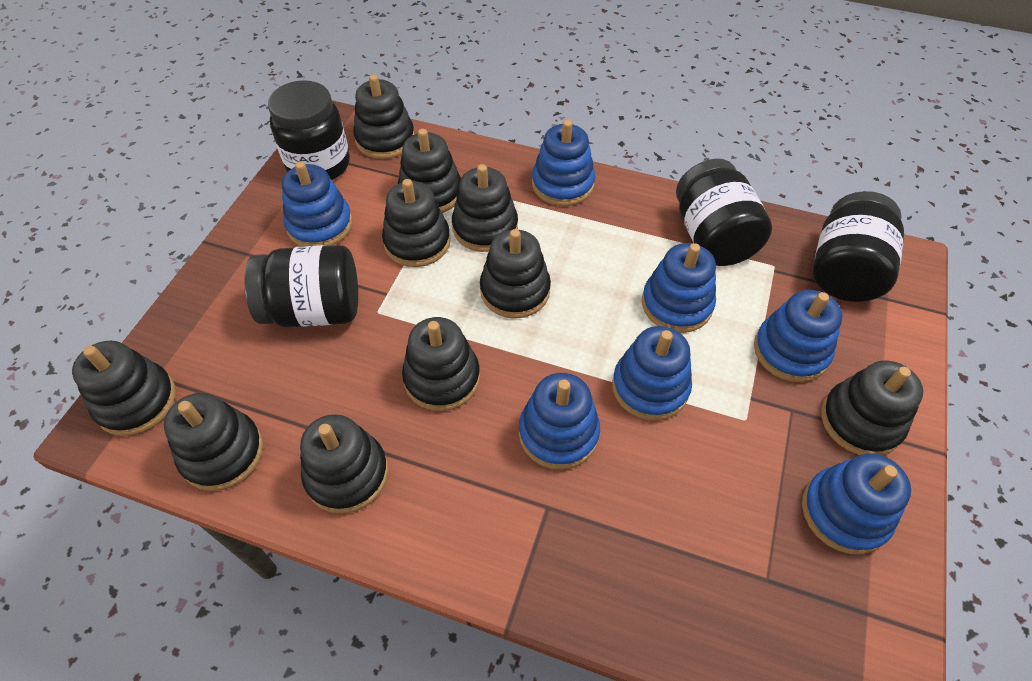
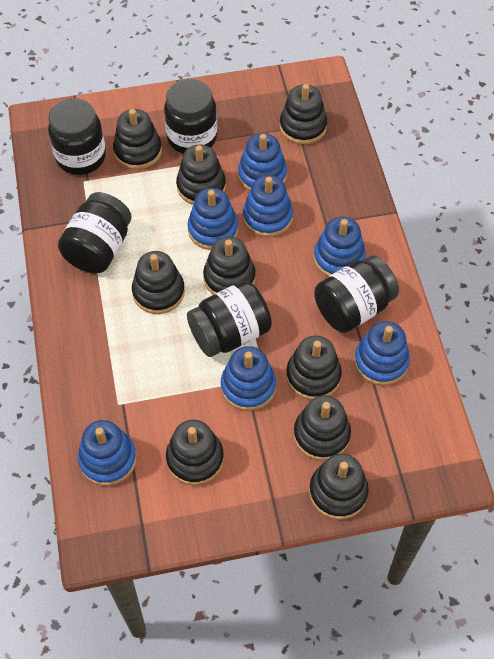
black jar: [244,245,358,327] [268,80,350,180] [676,159,772,266] [813,191,904,302] = 4 -> [48,98,106,175] [58,192,131,273] [164,79,217,154] [187,281,272,357] [314,255,399,333] = 5
black stacking toy: [72,341,176,436] [164,393,263,491] [300,414,388,514] [353,74,415,159] [382,179,451,267] [398,129,461,213] [402,317,480,411] [452,164,518,252] [480,229,551,319] [821,360,923,456] = 10 -> [113,109,162,170] [132,251,185,314] [166,420,224,485] [176,144,226,205] [203,237,256,295] [279,84,327,145] [286,335,342,400] [294,395,351,461] [309,453,369,520] = 9

